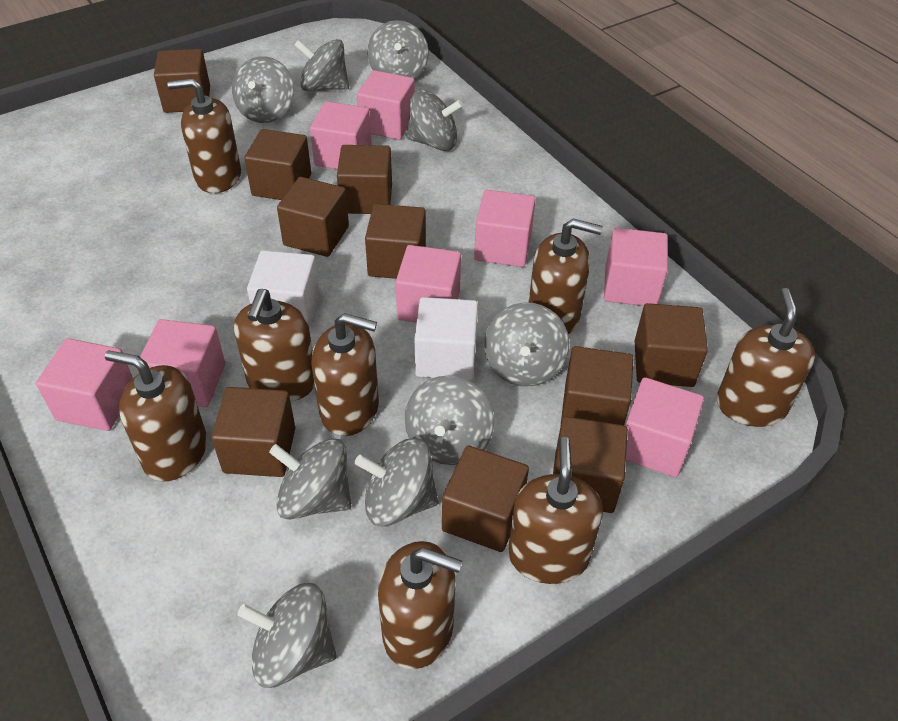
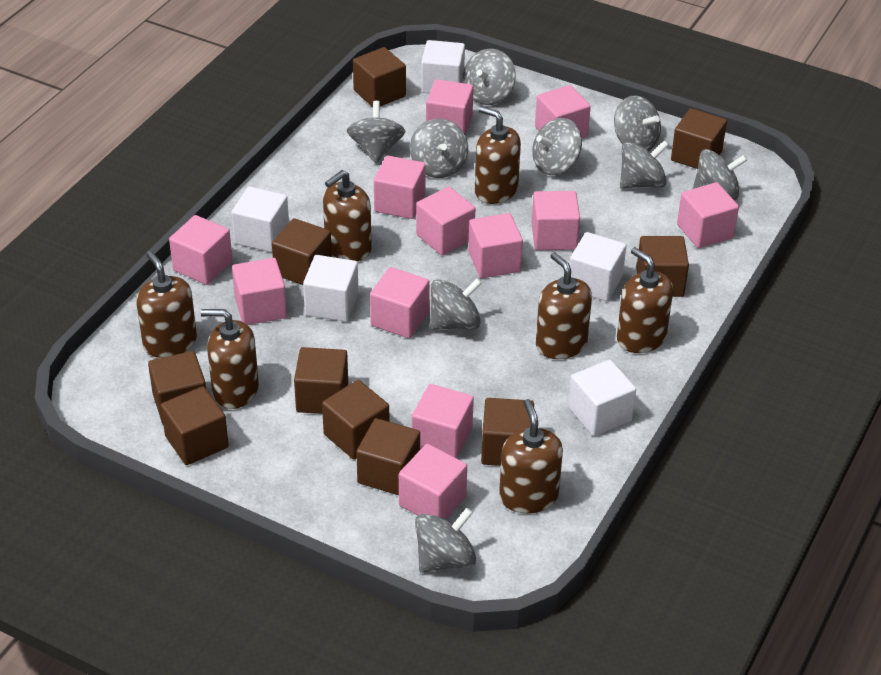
brown soap dispenser: [105,350,207,481] [167,78,241,193] [234,289,315,402] [311,313,379,436] [378,541,462,669] [508,437,603,584] [528,219,603,334] [717,288,815,427] = 8 -> [136,251,197,358] [201,309,259,409] [323,170,372,261] [475,106,521,204] [499,399,563,514] [536,252,592,359] [617,247,673,353] = 7
pink cube: [36,338,133,431] [140,319,225,407] [310,101,371,169] [357,70,415,140] [396,245,461,323] [474,190,536,267] [604,228,668,306] [625,377,704,477] = 8 -> [169,215,232,285] [232,258,287,325] [370,267,430,338] [374,155,426,219] [399,444,467,520] [412,384,474,458] [416,187,475,255] [426,79,473,135] [468,213,523,278] [532,191,580,250] [535,85,591,138] [677,182,739,248] = 12
white cube: [247,250,320,329] [415,297,478,380] = 2 -> [231,187,289,252] [303,255,359,322] [421,40,465,93] [568,360,636,436] [570,232,626,301] = 5

